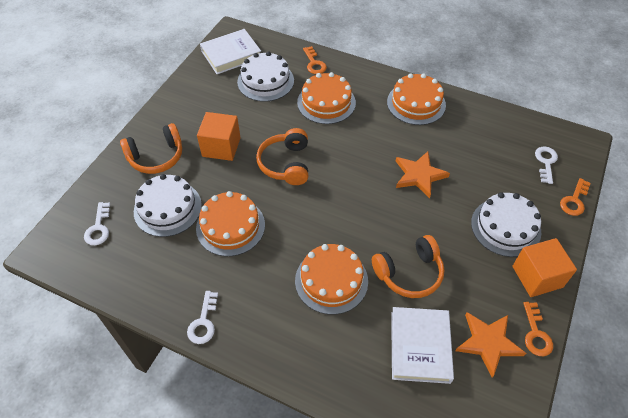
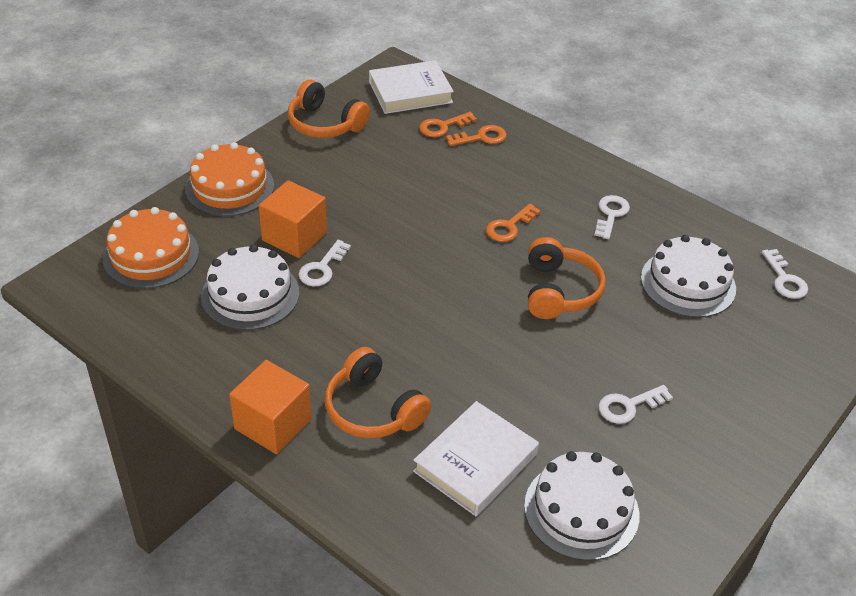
orange cake: [196,191,265,256] [295,244,368,315] [297,72,356,124] [387,73,446,125] = 4 -> [103,207,199,289] [185,142,274,216] = 2
orange star: [396,151,450,198] [456,312,526,378] = 2 -> none = 0
white key: [84,202,110,245] [187,291,218,344] [535,147,558,184] = 3 -> [298,240,351,286] [594,195,630,239] [599,385,673,424] [762,249,808,299] = 4

